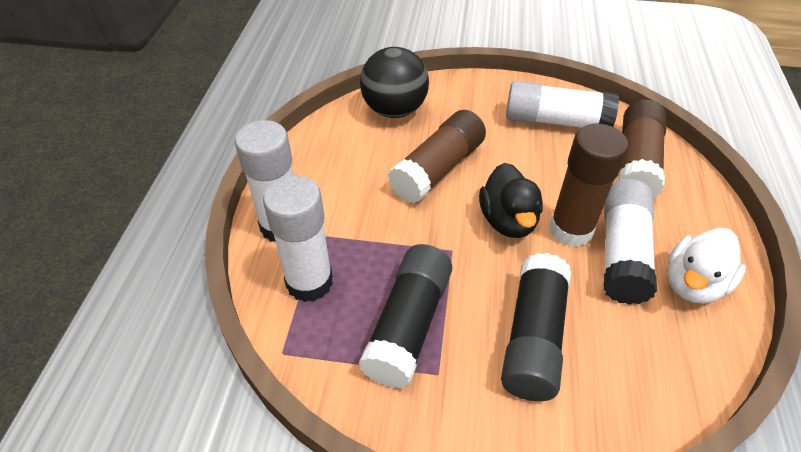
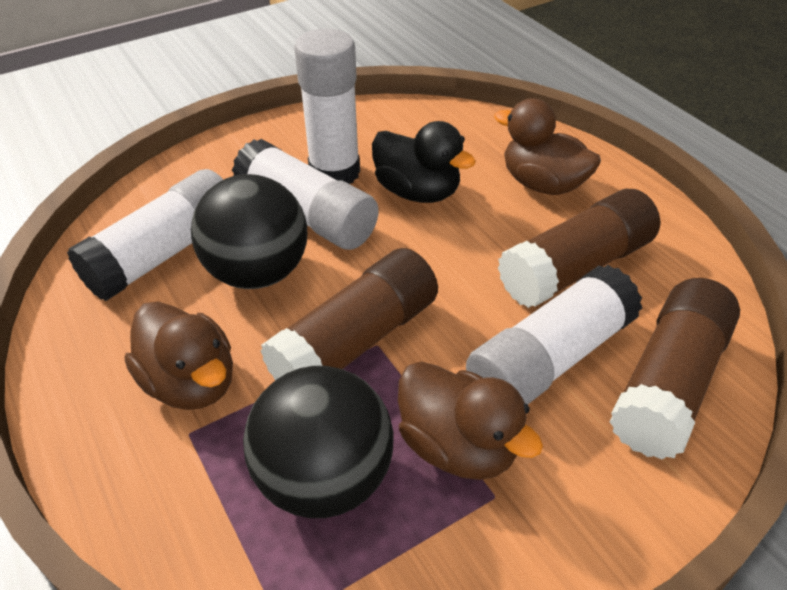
black ball: [360,47,429,118] = 1 -> [191,174,307,289] [243,366,394,518] = 2
black glue stick: [358,244,452,388] [501,253,571,401] = 2 -> none = 0
brown duck: none = 0 -> [125,301,233,410] [398,361,543,480] [494,98,601,195] = 3
white duck: [668,228,746,304] = 1 -> none = 0

